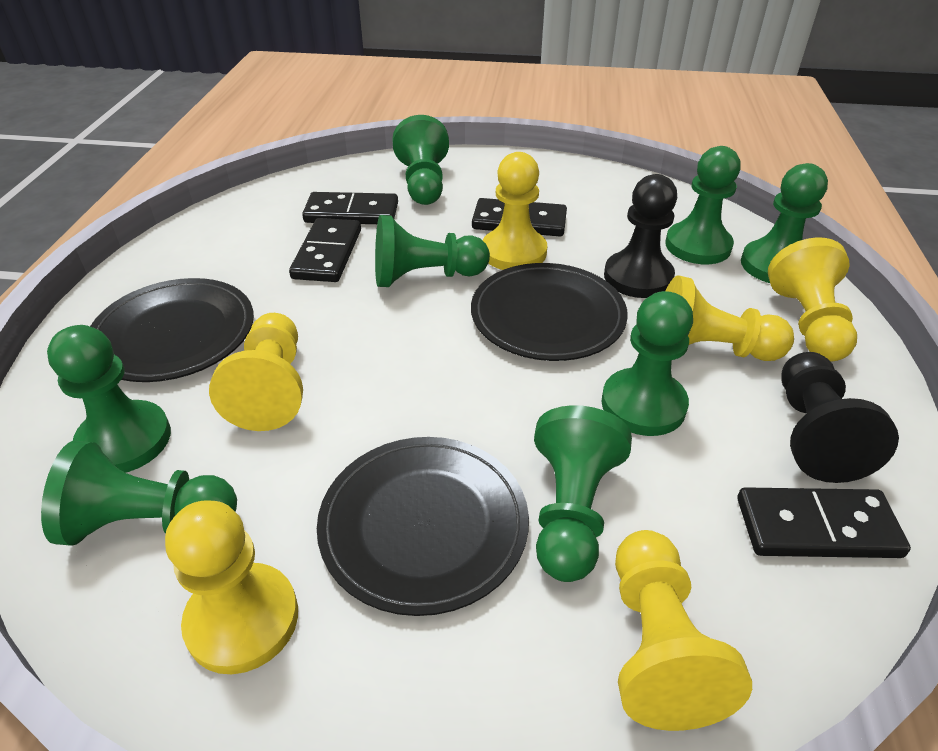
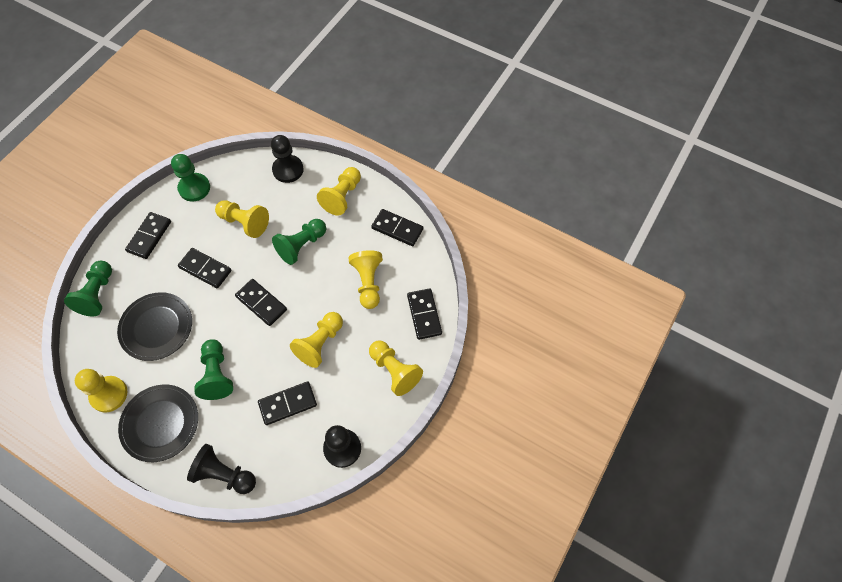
black domino: [289,218,361,282] [302,192,398,224] [472,198,567,236] [737,487,911,558] = 4 -> [125,212,171,259] [178,248,232,288] [235,279,287,326] [258,381,317,425] [371,209,423,246] [407,288,442,340] = 6
black pawn: [604,174,677,298] [781,352,899,483] = 2 -> [187,444,256,494] [271,135,304,183] [323,425,361,468] = 3
black plate: [90,278,254,382] [317,437,529,616] [471,263,628,361] = 3 -> [117,292,192,361] [118,385,198,462] = 2
green pawn: [41,440,237,546] [47,325,171,473] [375,215,490,287] [392,115,449,205] [534,405,632,582] [602,291,693,436] [665,146,741,264] [741,163,828,283] = 8 -> [64,261,112,316] [171,154,210,202] [194,339,233,400] [272,219,326,265] = 4

